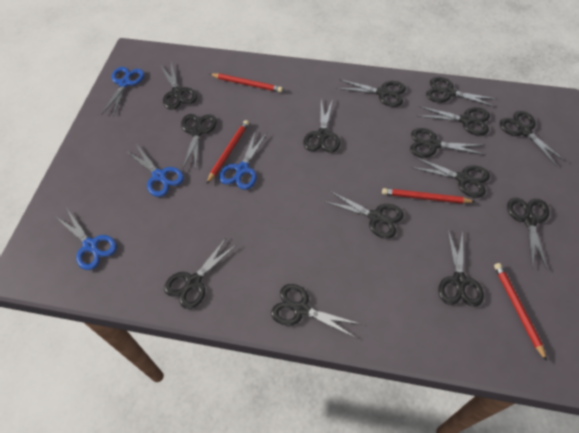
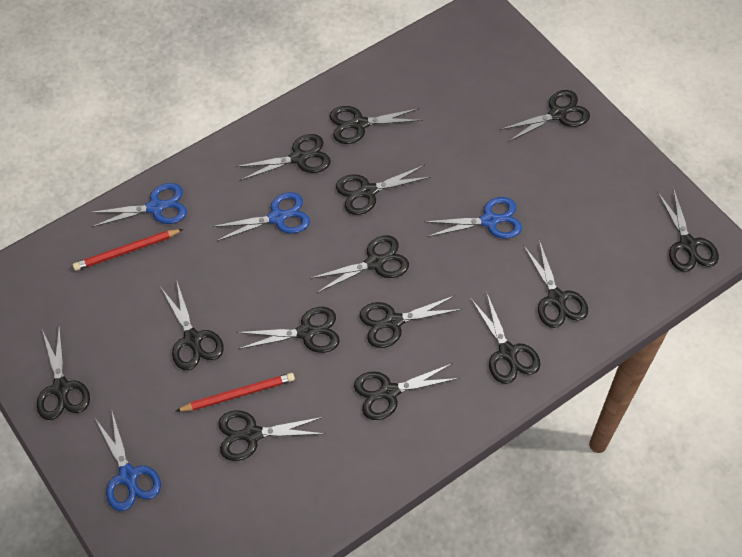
red pencil: [207,120,249,184] [210,74,283,92] [382,188,475,204] [494,263,547,361] = 4 -> [73,229,183,271] [176,373,295,412] = 2

